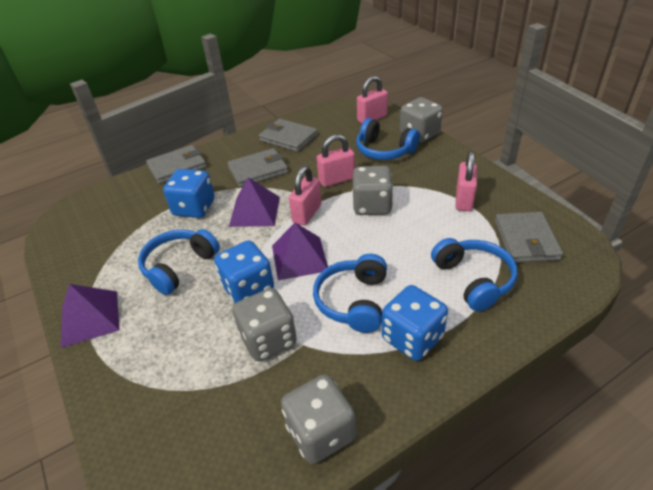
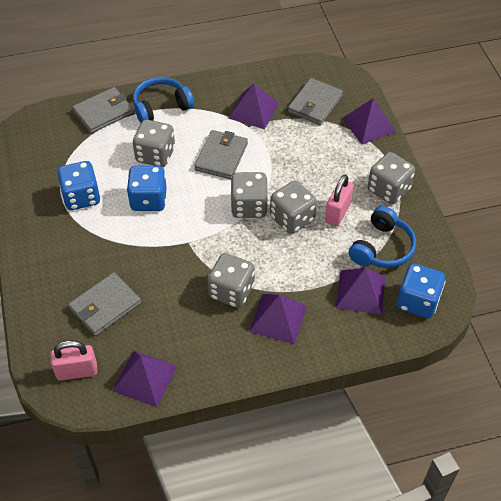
blue headphones: [138,229,220,295] [313,254,387,333] [356,118,420,160] [431,238,518,311] = 4 -> [133,77,194,123] [349,206,416,268] = 2
grey dice: [233,288,297,361] [281,374,356,464] [352,166,393,215] [400,97,443,143] = 4 -> [133,119,175,167] [208,253,255,308] [230,172,268,218] [270,181,317,234] [368,152,415,204] = 5
pink padlock: [289,166,322,226] [317,134,355,187] [357,76,388,123] [456,151,477,211] = 4 -> [51,340,97,381] [325,175,354,226] = 2
purple pyramid: [61,284,120,348] [229,177,280,227] [272,223,328,280] = 3 -> [112,351,177,407] [228,84,279,129] [249,294,307,344] [335,268,386,315] [342,98,396,144] = 5

